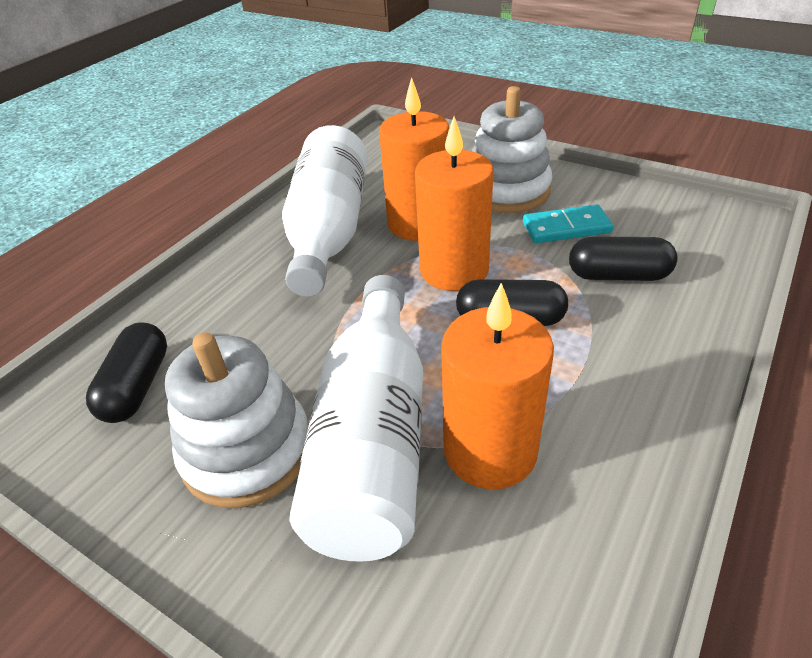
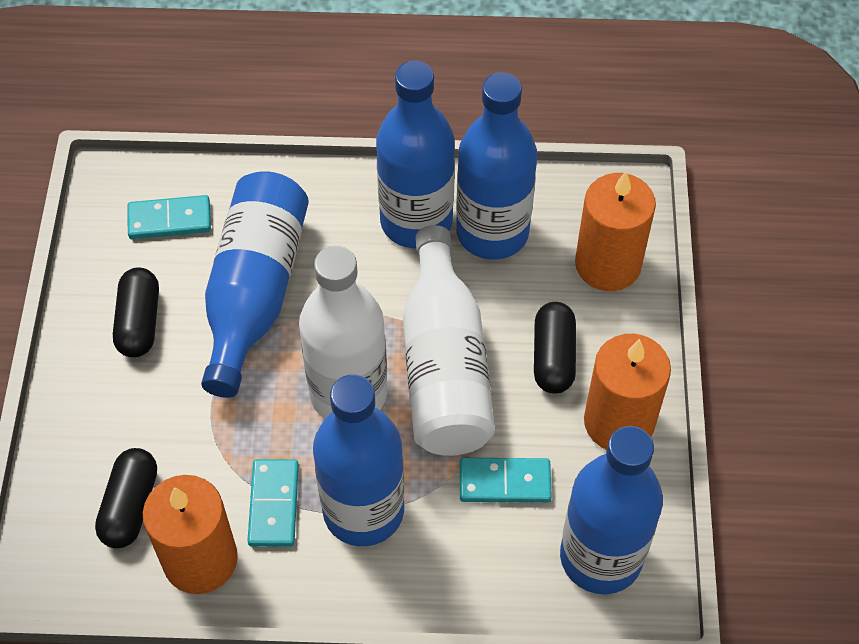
blue bottle: none = 0 -> [201,171,309,398] [313,375,404,546] [376,61,455,248] [456,72,537,260] [560,426,663,594] = 5
turquoise domino: [523,204,613,243] = 1 -> [127,195,211,239] [247,459,299,547] [460,458,552,503] = 3
white stacking toy: [165,332,309,508] [472,86,552,213] = 2 -> none = 0

